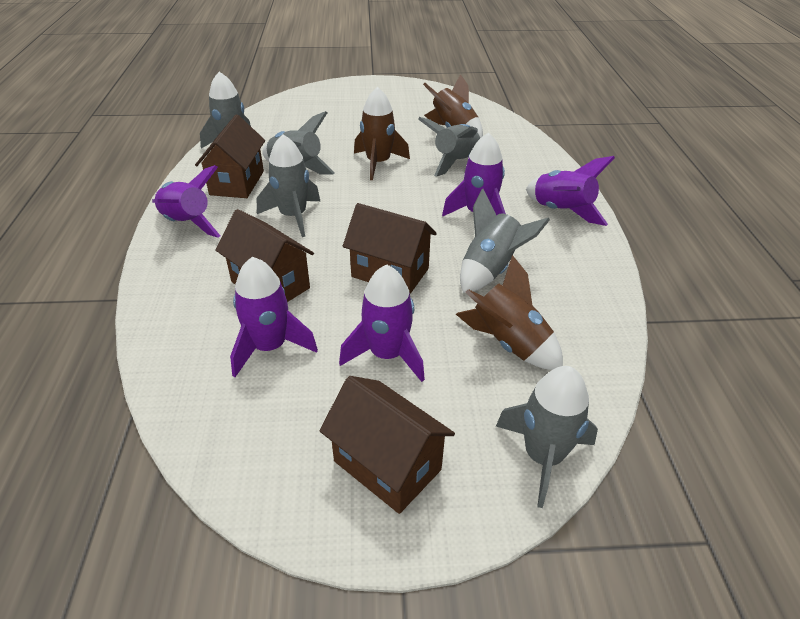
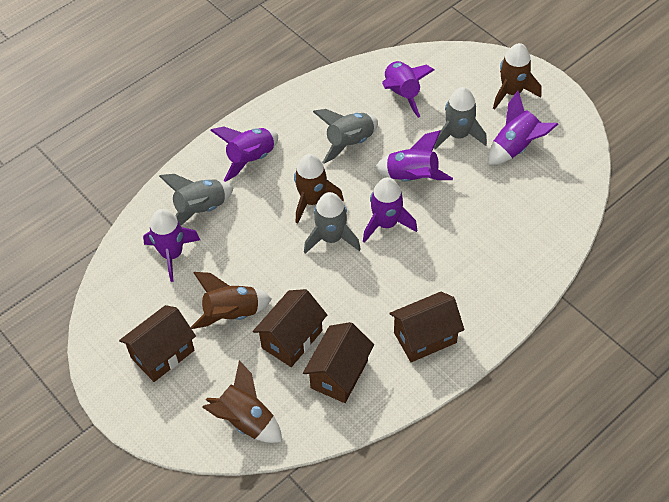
brown rocket: [354,87,410,180] [423,74,483,138] [456,255,563,370] = 3 -> [191,272,272,329] [202,360,282,443] [294,154,344,224] [493,43,541,109] = 4
grey rocket: [200,72,251,148] [257,134,320,237] [262,111,335,175] [418,117,480,177] [460,189,550,293] [496,366,598,508] = 6 -> [159,174,233,225] [304,192,361,254] [313,109,378,164] [434,87,487,149] = 4
purple rocket: [152,165,220,238] [230,257,318,377] [339,264,425,382] [442,132,506,217] [526,156,615,226] = 5 -> [143,209,200,282] [210,127,278,182] [363,177,417,243] [375,130,453,181] [382,61,434,118] [488,91,558,165] = 6

